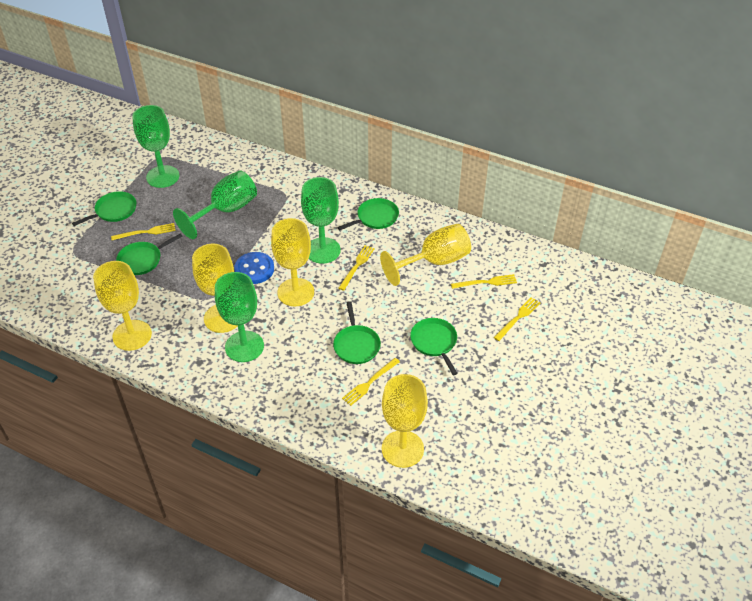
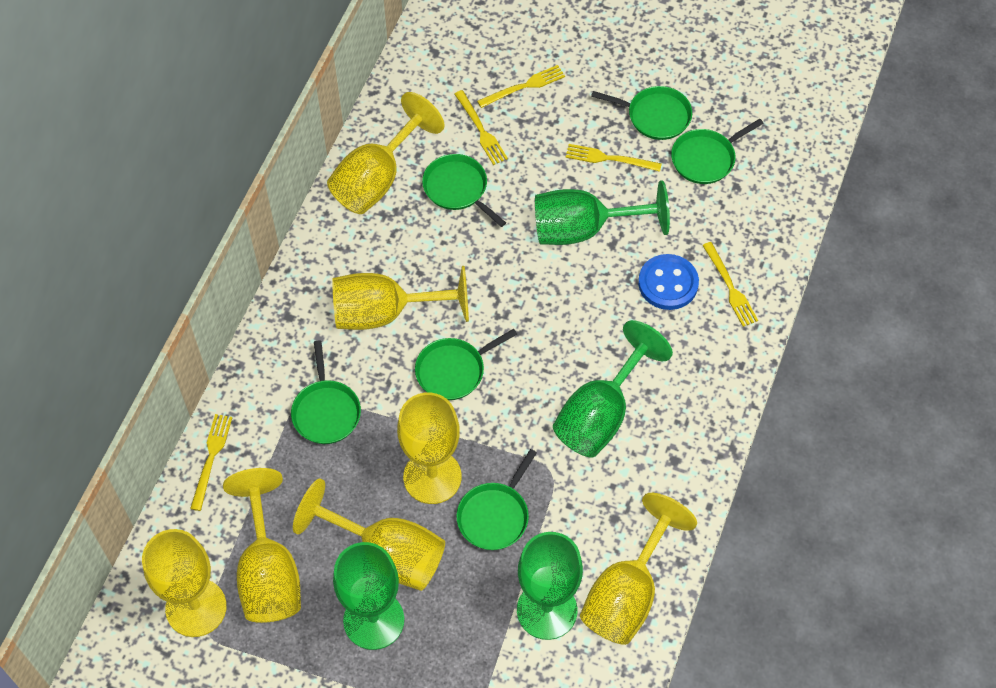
green pan: [72,191,136,226] [116,233,183,275] [333,301,381,364] [338,198,399,230] [410,318,458,375] = 5 -> [291,340,361,444] [415,329,517,400] [422,154,506,227] [456,449,537,550] [591,86,692,140] [671,119,764,184] = 6
yellow goblet: [93,261,152,351] [192,244,238,333] [271,218,314,306] [380,224,471,286] [382,374,428,468] = 5 -> [142,529,227,637] [223,468,301,623] [293,479,445,591] [327,92,445,214] [332,266,469,330] [397,392,462,504] [580,493,697,645] = 7

